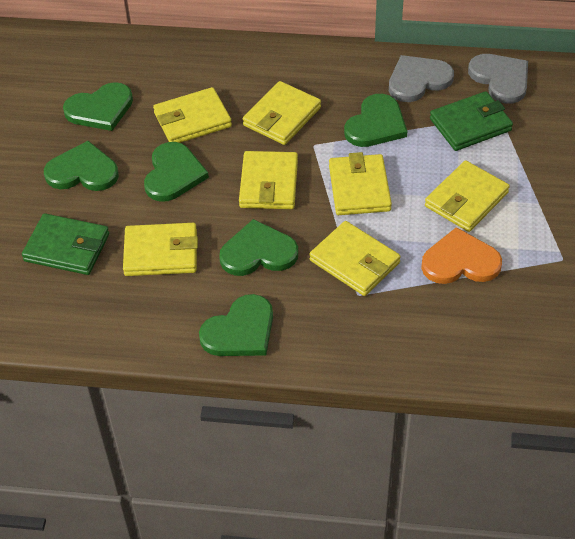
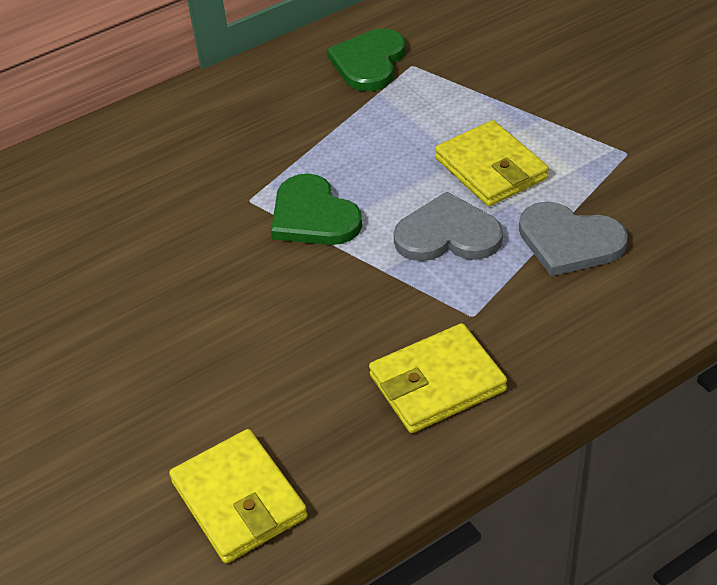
green heart: [44,141,119,191] [63,82,133,131] [144,142,209,202] [199,294,273,356] [219,219,298,276] [344,94,407,147] = 6 -> [271,173,362,245] [327,29,406,91] = 2
green wallet: [22,213,109,275] [430,91,513,151] = 2 -> none = 0
orange heart: [421,227,502,284] = 1 -> none = 0
yellow wallet: [123,223,198,276] [153,87,232,143] [239,151,298,209] [243,81,321,145] [310,221,401,296] [329,152,392,215] [425,160,510,232] = 7 -> [169,429,308,563] [369,323,507,433] [435,120,549,206] = 3

